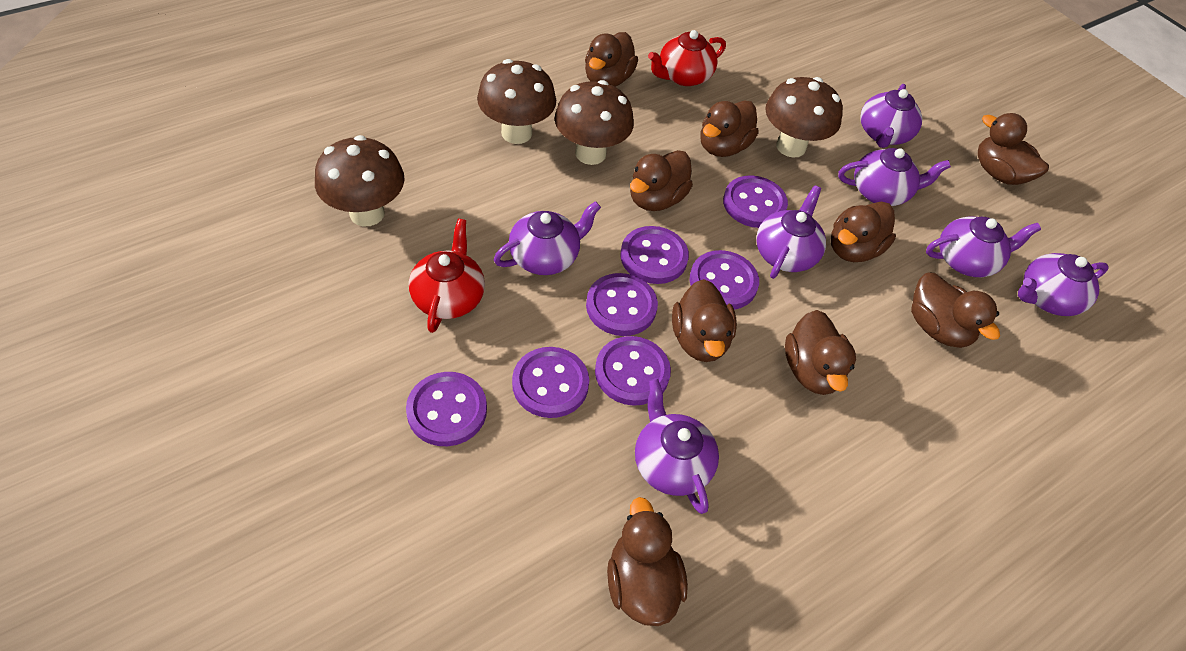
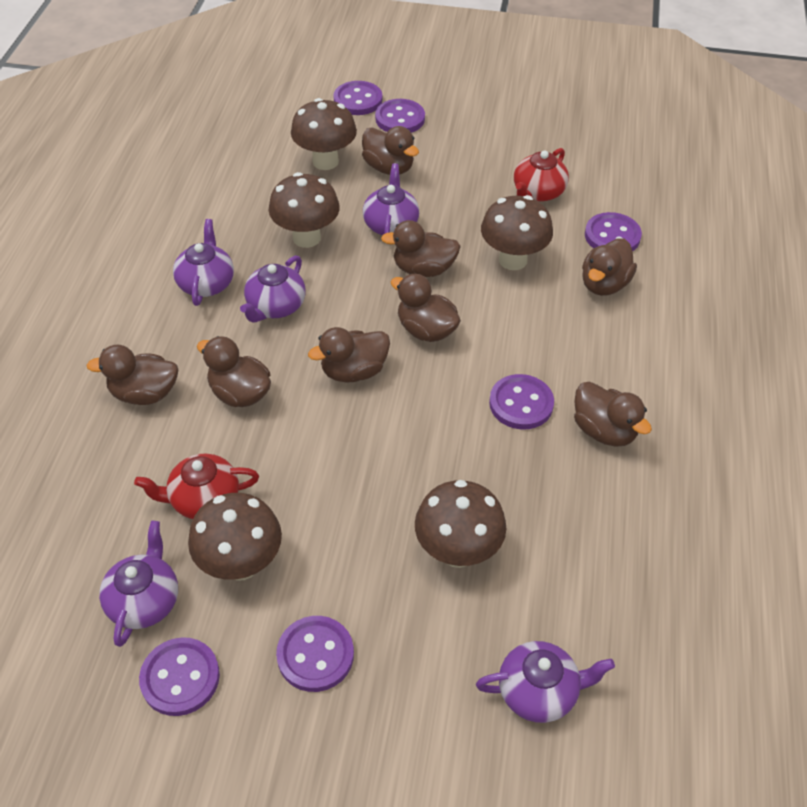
brown duck: [585,32,638,87] [607,497,688,626] [630,150,693,211] [672,279,737,362] [701,100,759,157] [785,310,856,395] [831,202,896,262] [911,272,1000,348] [978,113,1049,185] = 9 -> [86,345,178,405] [197,336,271,407] [308,327,390,383] [362,126,419,175] [381,220,461,277] [391,274,461,342] [574,382,652,447] [582,238,637,296] = 8
brown mushroom: [315,135,405,226] [477,59,556,144] [555,80,634,165] [765,77,843,158] = 4 -> [188,493,282,581] [269,172,340,248] [291,98,357,170] [415,480,506,568] [481,195,553,270] = 5
purple button: [406,372,487,446] [512,347,589,418] [586,273,658,336] [595,336,671,406] [621,226,689,284] [690,250,759,310] [723,175,788,228] = 7 -> [139,637,220,716] [276,616,354,692] [333,81,382,115] [375,99,425,133] [489,374,554,430] [585,212,642,251] = 6
purple teapot: [494,201,601,275] [635,378,719,514] [756,186,826,279] [838,148,951,206] [860,84,923,148] [926,217,1041,277] [1018,253,1109,316] = 7 -> [99,521,178,647] [173,219,234,306] [240,255,306,323] [363,163,419,235] [476,641,615,723] = 5

